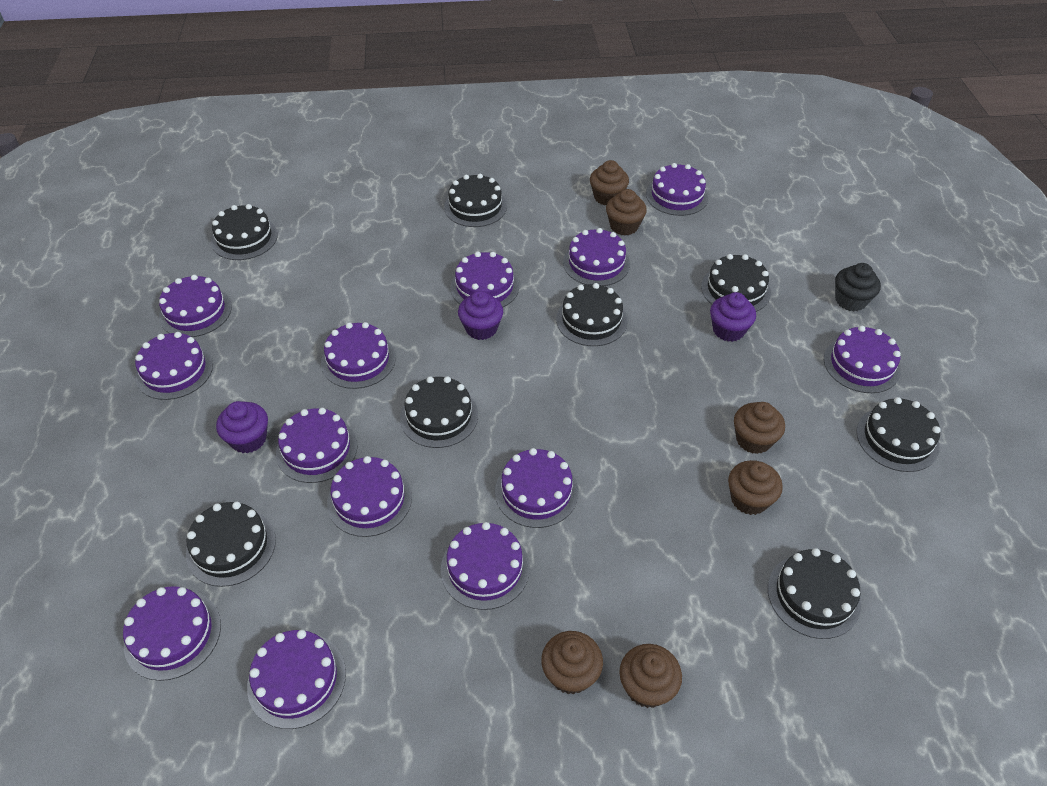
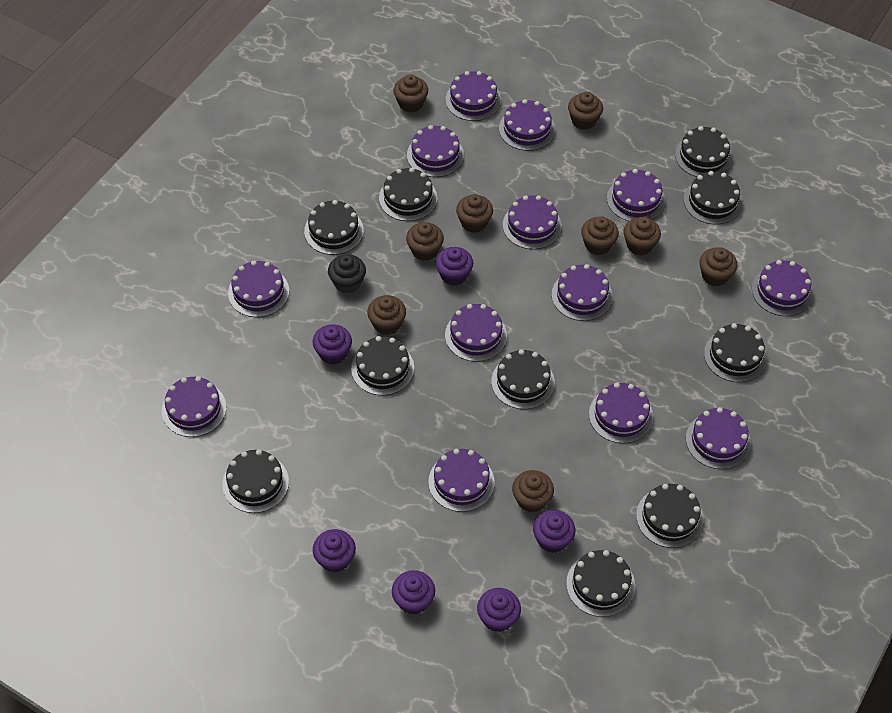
black cake: [186,502,276,587] [211,204,278,260] [400,376,478,448] [444,174,507,227] [556,283,627,346] [701,254,771,312] [768,548,861,639] [857,397,941,472] = 8 -> [222,450,289,513] [304,200,364,255] [351,336,414,395] [379,168,437,221] [491,349,555,409] [566,550,635,617] [636,484,704,548] [675,126,732,177] [684,171,742,225] [704,323,767,382] = 10
brown cupcake: [541,631,603,694] [590,160,629,205] [606,189,647,236] [619,644,682,708] [728,460,783,515] [734,402,785,454] = 6 -> [367,295,406,335] [393,74,428,113] [406,222,444,261] [456,194,493,233] [512,470,554,513] [568,92,603,130] [581,216,619,255] [623,217,661,255] [699,248,737,286] = 9
purple cupcake: [216,401,268,453] [458,291,503,340] [710,292,756,342] = 3 -> [313,324,352,365] [313,529,356,573] [392,570,435,615] [435,247,473,286] [477,588,521,632] [533,510,576,553] = 6

